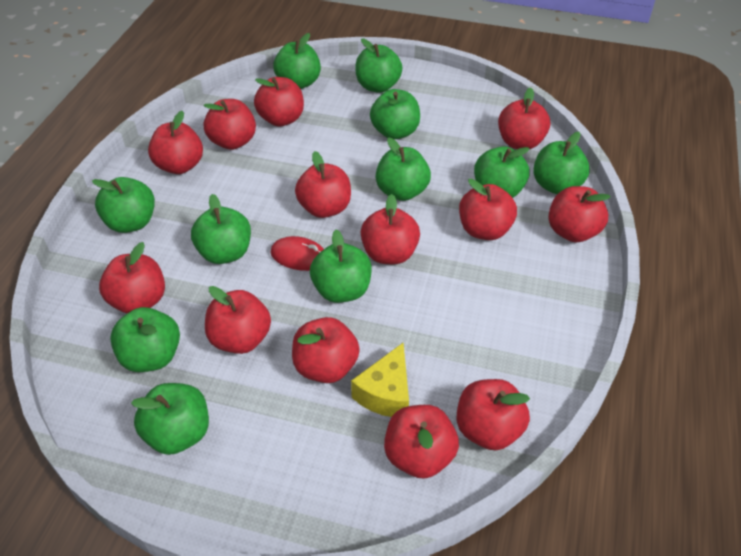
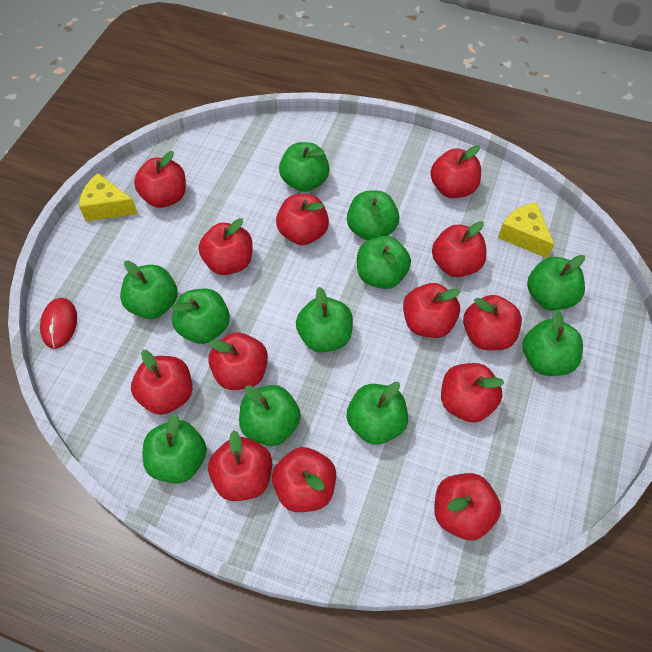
yellow cheese: [351,343,409,417] = 1 -> [79,173,138,221] [498,202,554,258] = 2

